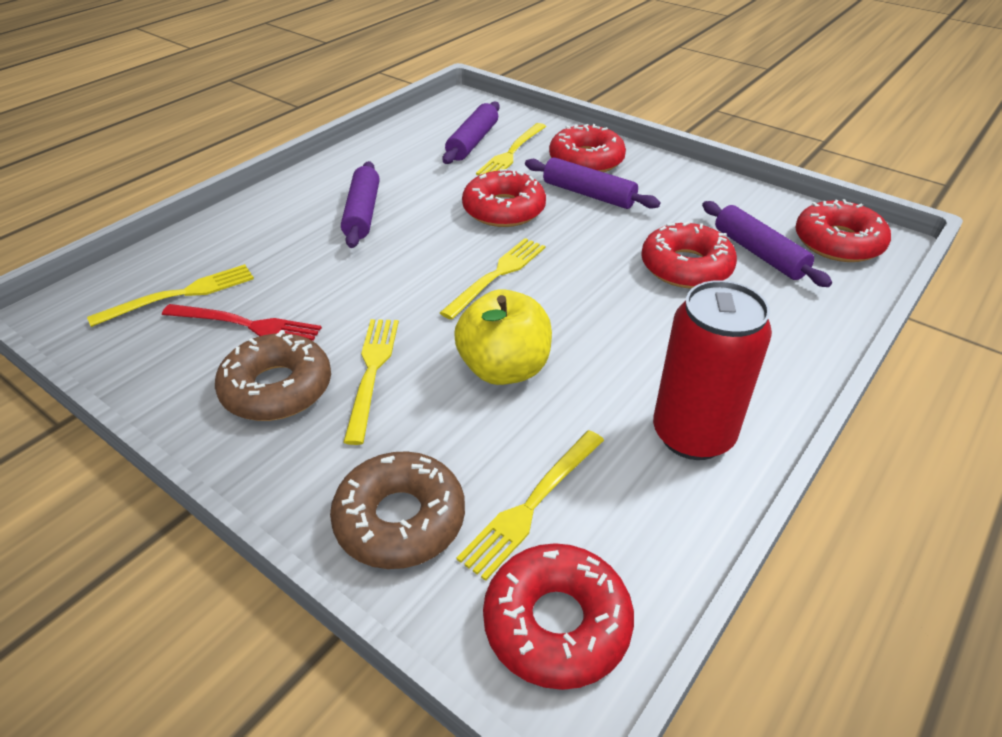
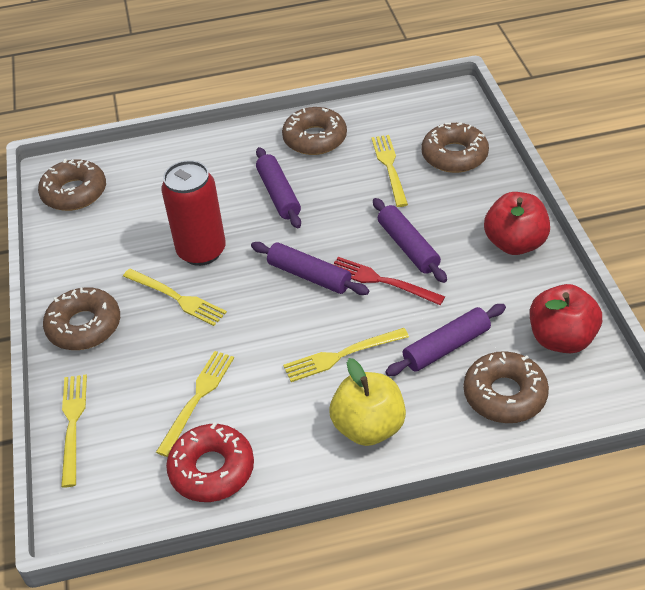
brown donut: [215,330,331,421] [330,451,465,569] = 2 -> [38,159,106,211] [43,288,120,350] [282,107,347,155] [422,122,489,173] [464,351,549,423] = 5
red apple: none = 0 -> [484,192,550,255] [530,284,602,353] = 2
red donut: [462,169,546,227] [483,543,634,690] [549,124,626,172] [641,222,737,288] [795,199,891,262] = 5 -> [166,423,254,502] = 1

